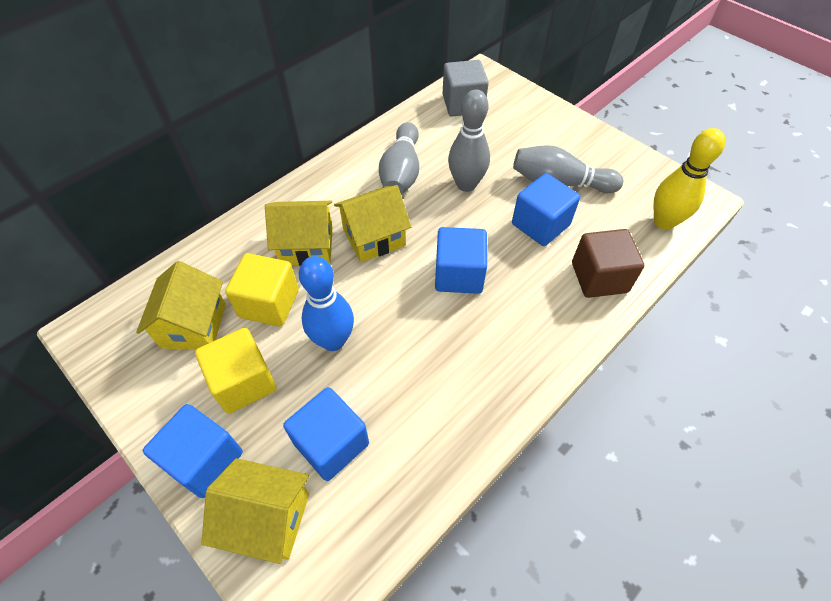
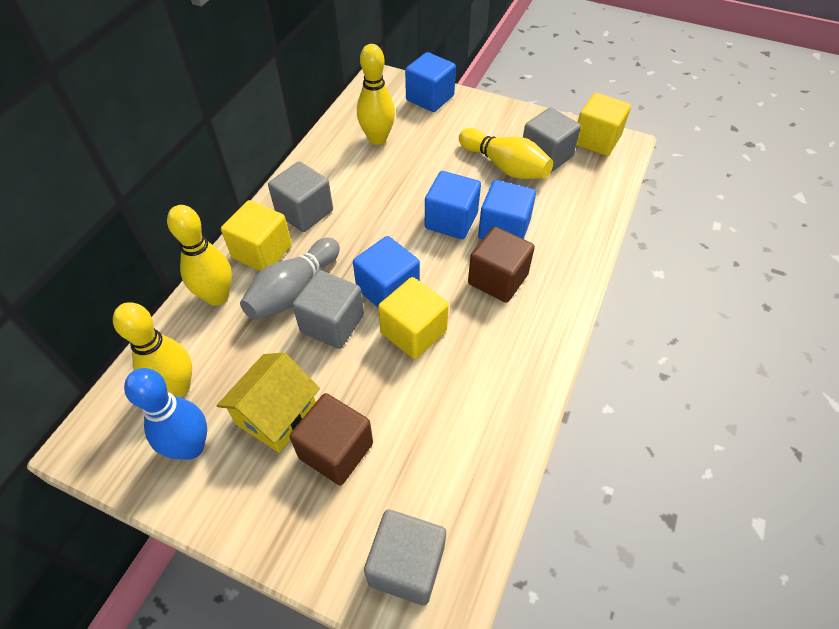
brown cube: [572,229,644,298] = 1 -> [290,393,373,485] [468,226,535,303] = 2
grey bowling pin: [379,122,419,195] [448,89,490,192] [513,145,623,193] = 3 -> [240,238,340,320] = 1
grey cube: [443,60,489,116] = 1 -> [268,161,333,232] [292,270,364,349] [364,509,446,606] [523,108,581,173] = 4
yellow bowling pin: [653,128,725,230] = 1 -> [113,302,192,398] [167,205,232,306] [357,44,395,145] [459,128,553,179] = 4
yellow cube: [195,328,276,414] [225,253,299,327] = 2 -> [221,200,292,271] [378,277,449,359] [577,93,631,156] = 3
yellow house: [136,261,226,350] [201,458,309,564] [265,201,333,266] [334,185,411,262] = 4 -> [216,352,320,453] = 1

